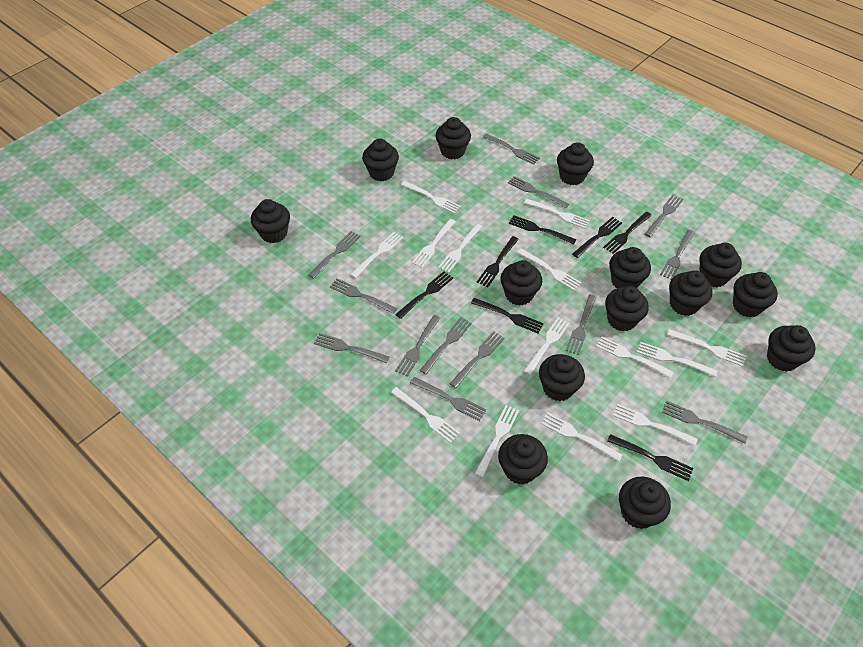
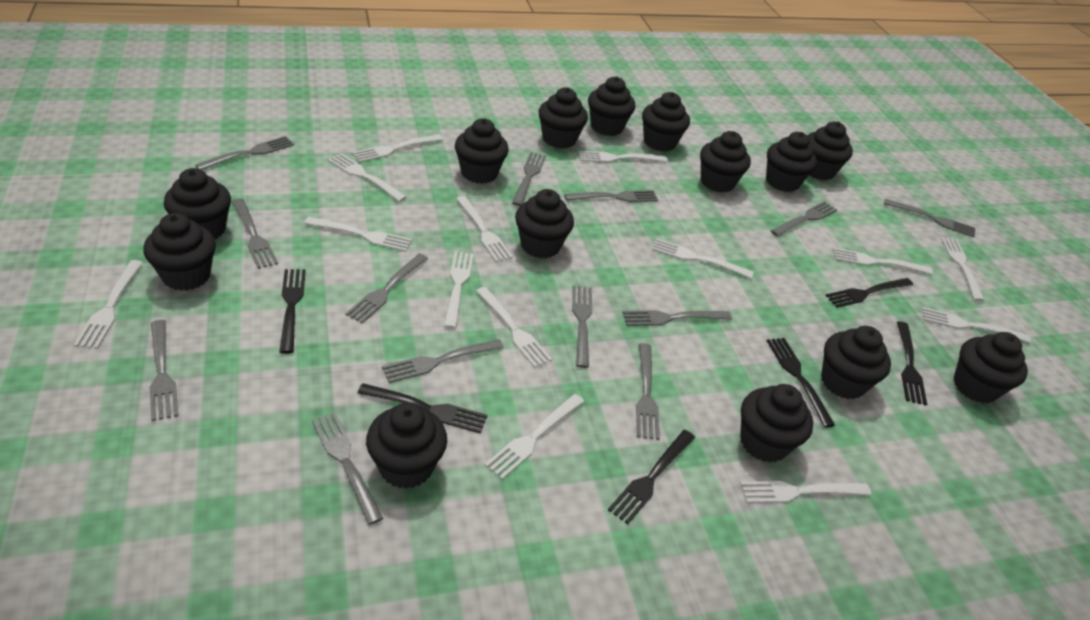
black fork: [395,271,453,319] [471,298,544,334] [477,236,519,287] [509,215,576,244] [572,217,622,258] [603,212,652,254] [607,434,693,481] = 7 -> [279,269,306,354] [358,383,487,434] [608,430,695,524] [767,338,835,428] [826,278,913,308] [897,321,927,406] = 6

